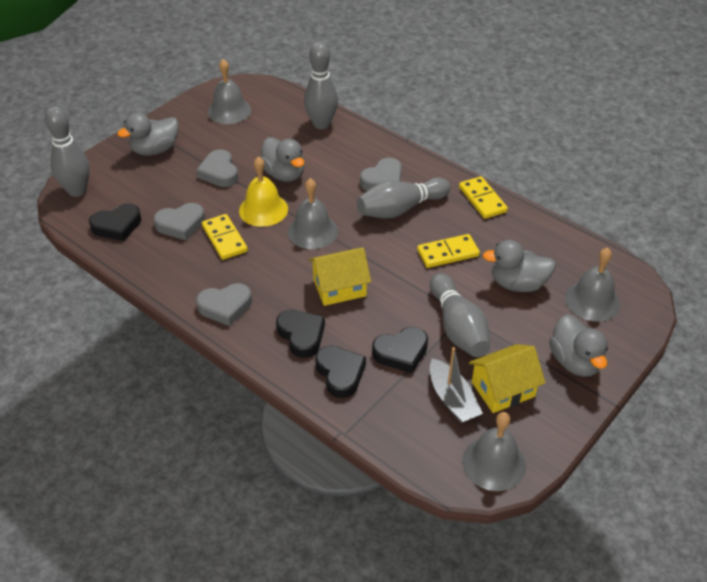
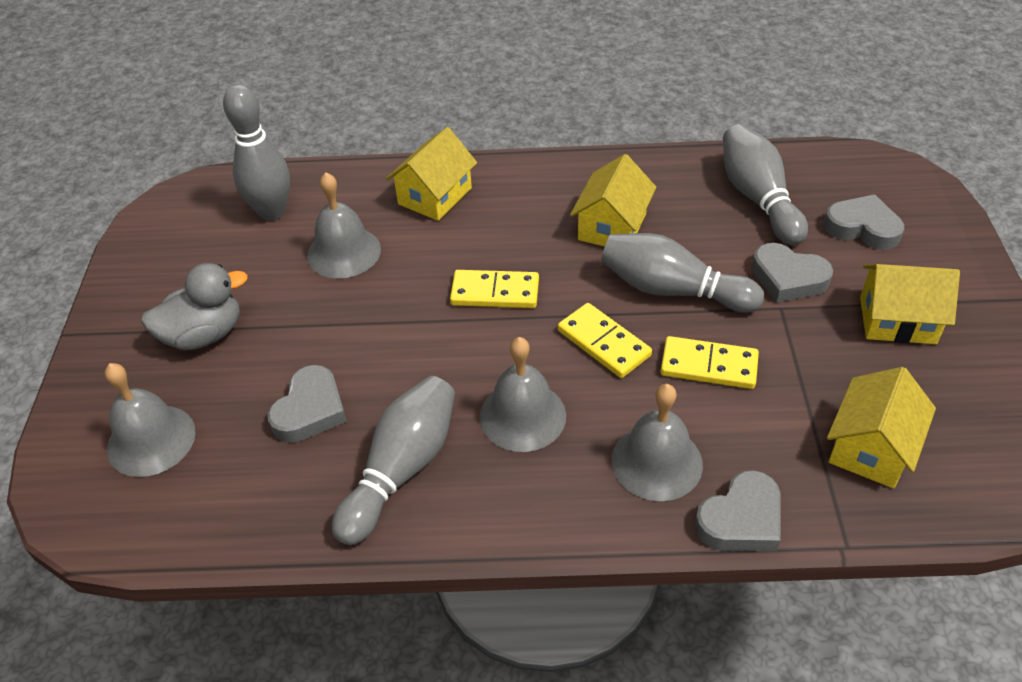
black heart: [89,203,141,241] [276,310,325,358] [315,346,366,398] [372,327,428,373] = 4 -> none = 0
grey boat: [430,347,483,423] = 1 -> none = 0
grey duck: [117,113,179,156] [260,137,304,182] [482,240,556,292] [549,314,608,377] = 4 -> [141,263,248,350] = 1
yellow bell: [239,156,288,227] = 1 -> none = 0
yellow house: [308,248,371,306] [469,344,545,413] = 2 -> [386,127,477,221] [570,154,656,247] [827,367,936,488] [860,264,960,344] = 4

